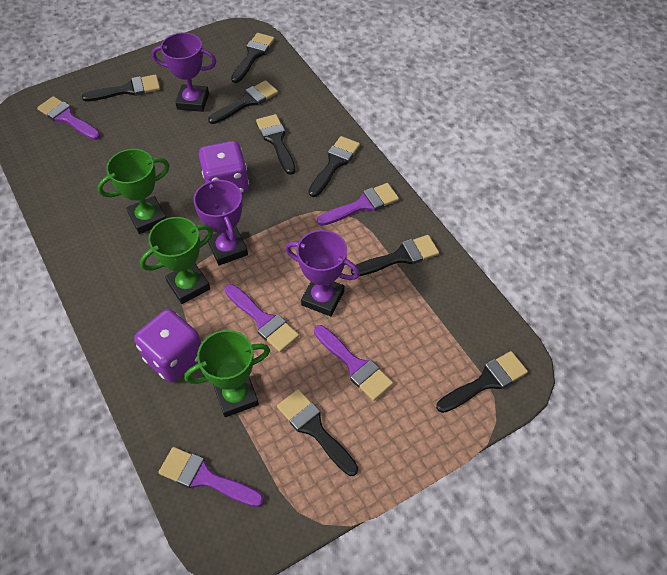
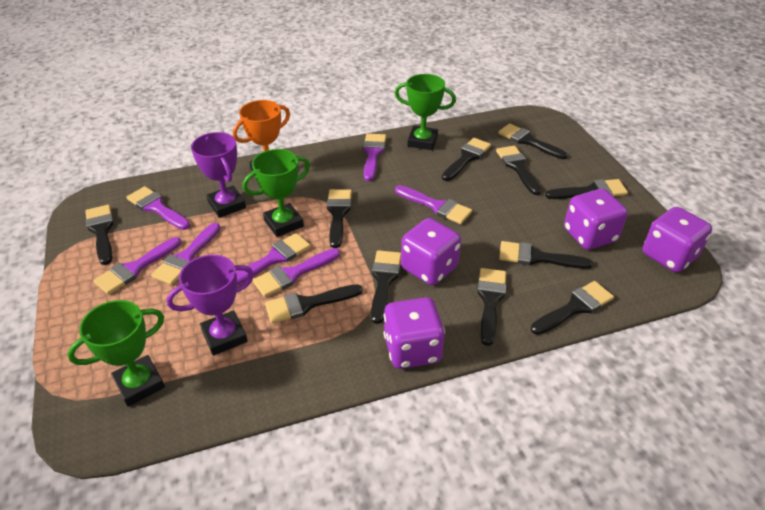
black brush: [82,74,160,101] [208,80,278,124] [231,33,275,83] [256,114,296,175] [277,389,358,476] [309,136,360,197] [351,235,439,276] [436,351,528,413] = 8 -> [85,205,114,265] [265,284,363,323] [327,189,352,248] [371,250,401,324] [442,138,491,181] [477,268,506,346] [496,146,542,195] [498,124,568,159] [499,241,593,269] [531,281,614,335] [545,179,628,199] = 11
orange trophy: none = 0 -> [233,100,290,171] = 1
purple brush: [37,96,101,140] [158,447,264,507] [224,284,299,352] [314,325,393,401] [317,183,399,226] = 5 -> [93,237,181,295] [126,186,190,230] [151,223,220,285] [236,233,311,285] [252,248,340,297] [363,133,386,181] [395,185,472,224] = 7
purple dice: [134,309,201,382] [199,141,249,194] = 2 -> [384,297,445,369] [401,218,461,285] [564,189,628,250] [643,207,712,272] = 4
purple trophy: [152,33,217,112] [193,179,248,265] [285,230,360,316] = 3 -> [167,255,254,355] [191,132,246,218] = 2

